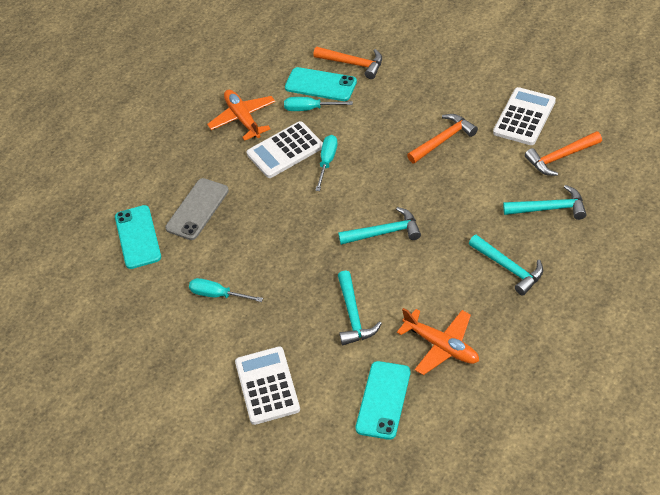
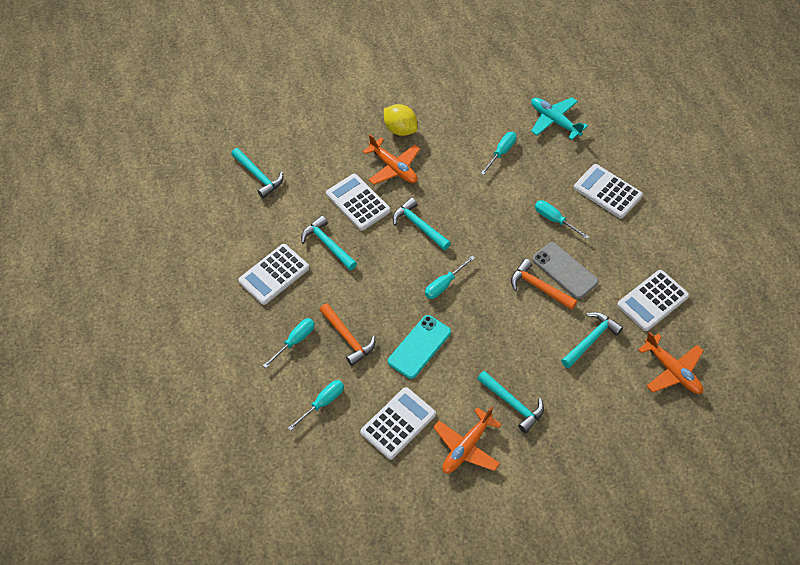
orange hammer: [313,47,382,79] [407,114,478,164] [525,131,602,176] = 3 -> [320,303,375,366] [511,259,577,310] = 2
orange plane: [207,90,276,141] [397,308,479,375] = 2 -> [362,134,420,185] [433,406,502,473] [638,332,703,394] = 3
turquoise hammer: [338,207,421,245] [338,270,382,345] [469,235,543,296] [503,185,586,220] = 4 -> [231,148,283,198] [301,215,357,270] [393,197,451,250] [477,371,544,433] [561,312,623,368] = 5
turquoise phone: [115,205,161,269] [285,67,357,101] [355,361,410,440] = 3 -> [388,315,451,379] = 1
turquoise plane: none = 0 -> [531,97,588,140] = 1
turquoise screwdriver: [189,278,263,302] [284,97,353,111] [315,135,338,191] = 3 -> [263,318,315,368] [288,380,344,431] [425,256,475,299] [481,132,517,175] [535,200,589,239] = 5
white calculator: [235,346,300,425] [247,121,323,178] [493,87,556,145] = 3 -> [238,244,309,305] [326,174,390,231] [360,387,436,460] [574,164,643,219] [617,270,689,331] = 5
yellow lemon: none = 0 -> [384,104,417,136] = 1

